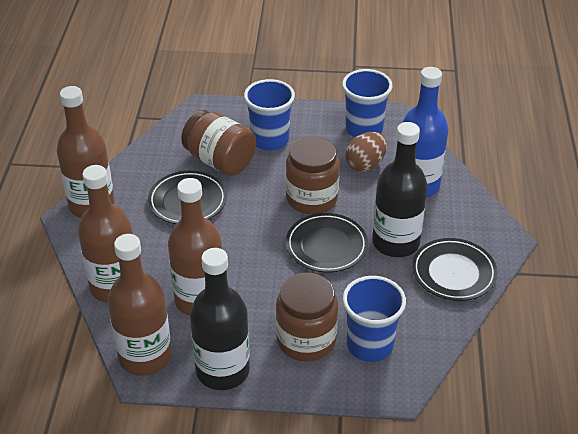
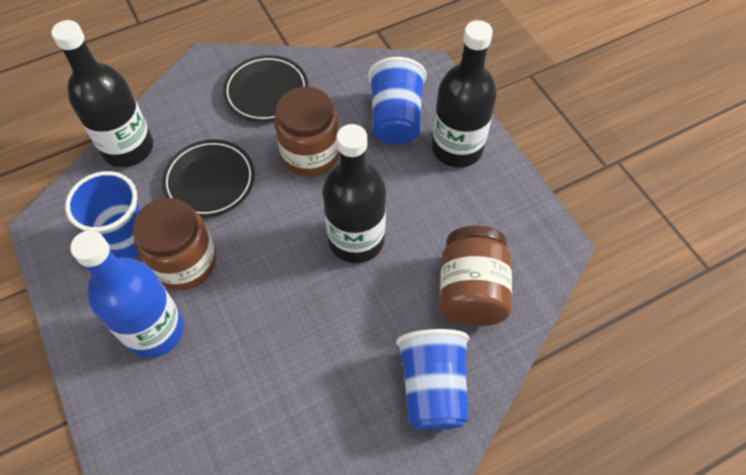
black bottle: [190,248,250,390] [372,122,428,257] = 2 -> [51,20,153,167] [323,124,386,263] [432,20,497,168] = 3
black plate: [148,170,227,224] [286,213,368,273] [412,238,497,301] = 3 -> [162,140,255,217] [223,55,308,122] = 2
brown bottle: [57,86,115,218] [78,165,132,303] [108,234,172,376] [168,178,222,316] = 4 -> none = 0
brown egg: [345,132,387,172] = 1 -> none = 0

